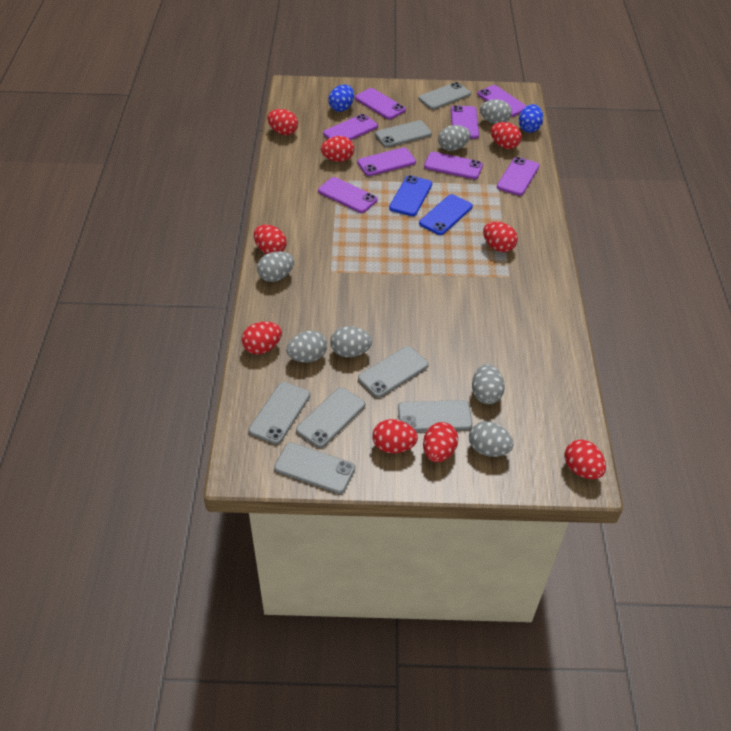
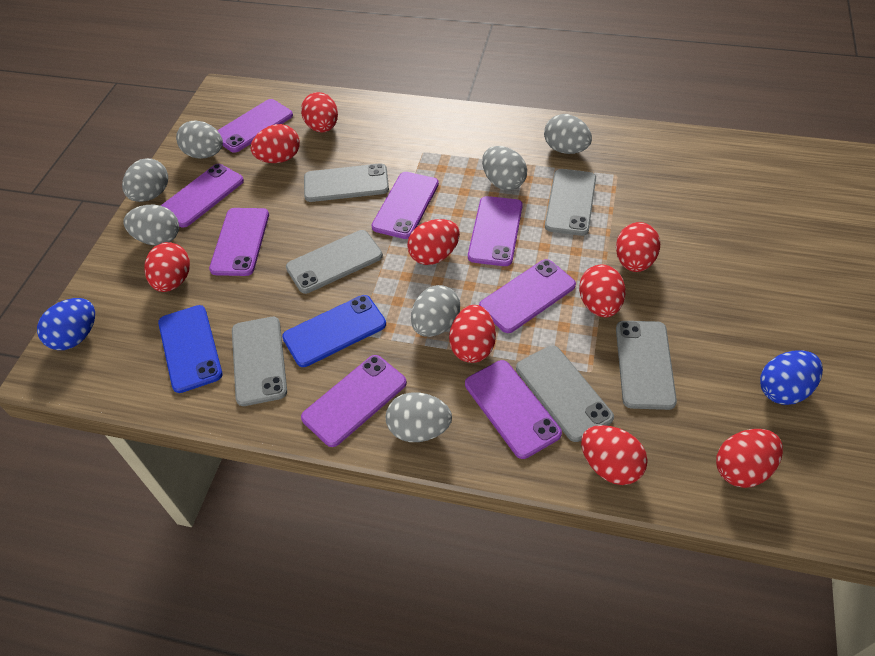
grey phone: [249,382,310,445] [274,442,355,494] [296,387,365,448] [358,346,429,398] [375,120,432,147] [398,400,473,432] [419,82,471,110] = 7 -> [232,317,287,406] [286,230,383,294] [304,163,389,202] [516,345,614,442] [545,169,596,236] [616,321,677,410] = 6

